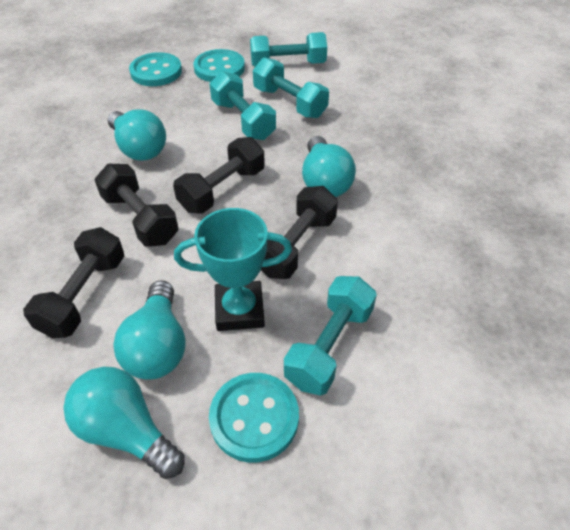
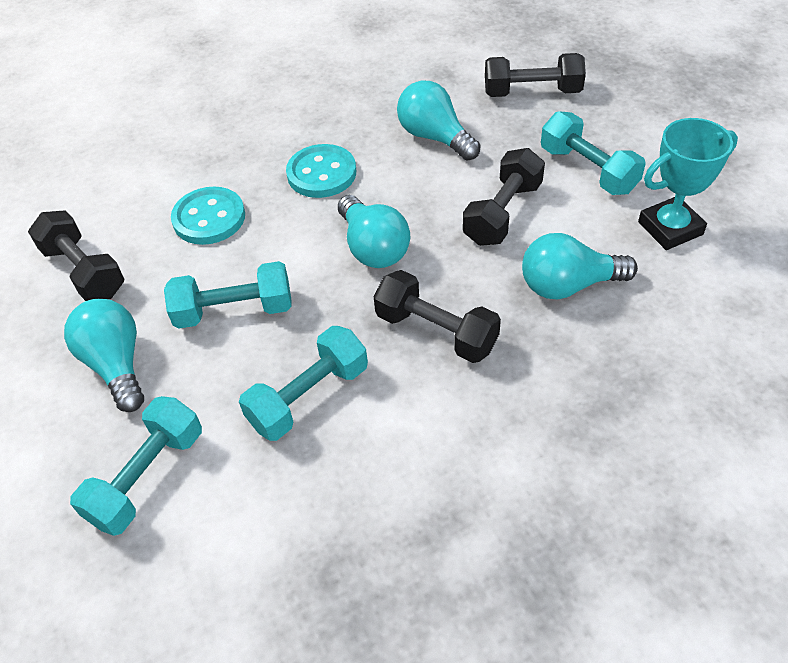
turquoise button: [129,52,182,86] [194,49,245,82] [209,373,299,463] = 3 -> [171,187,245,245] [286,144,356,198] = 2

